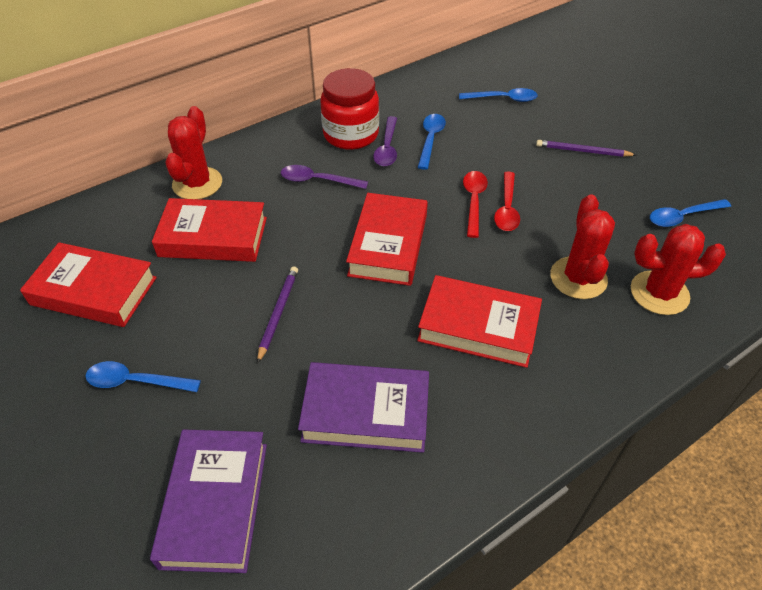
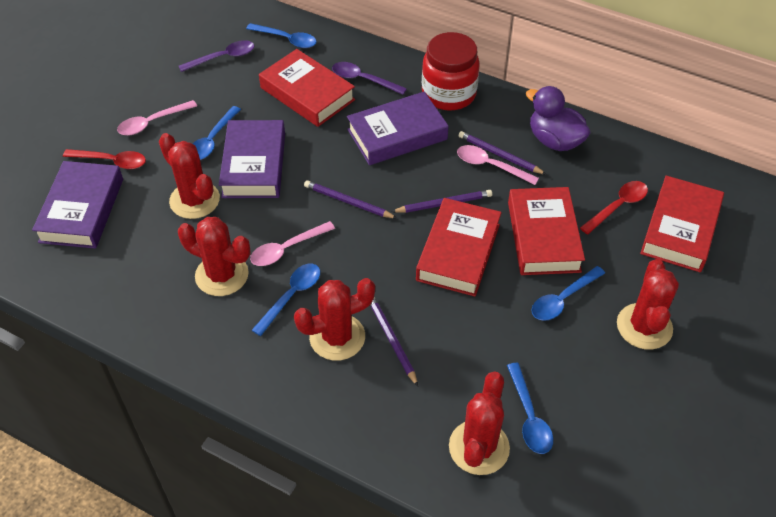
blue spoon: [85,361,201,392] [418,114,446,170] [459,88,538,102] [650,199,731,227] = 4 -> [193,106,241,160] [246,23,316,48] [252,264,320,336] [507,363,553,454] [531,266,605,321] = 5
pink spoon: none = 0 -> [117,100,197,135] [250,221,335,266] [457,145,539,185] = 3
purple book: [150,429,267,573] [298,362,429,453] = 2 -> [32,161,123,249] [219,120,285,198] [347,92,448,165] = 3
purple duck: none = 0 -> [526,86,591,151] = 1
purple pencil: [257,266,298,364] [536,140,636,157] = 2 -> [304,180,397,218] [370,297,418,386] [391,190,492,213] [459,131,547,175] = 4
red cactus: [165,106,222,199] [550,194,615,299] [631,224,726,315] = 3 -> [159,133,220,219] [178,217,251,296] [294,278,375,361] [449,372,510,475] [617,259,679,350] = 5

